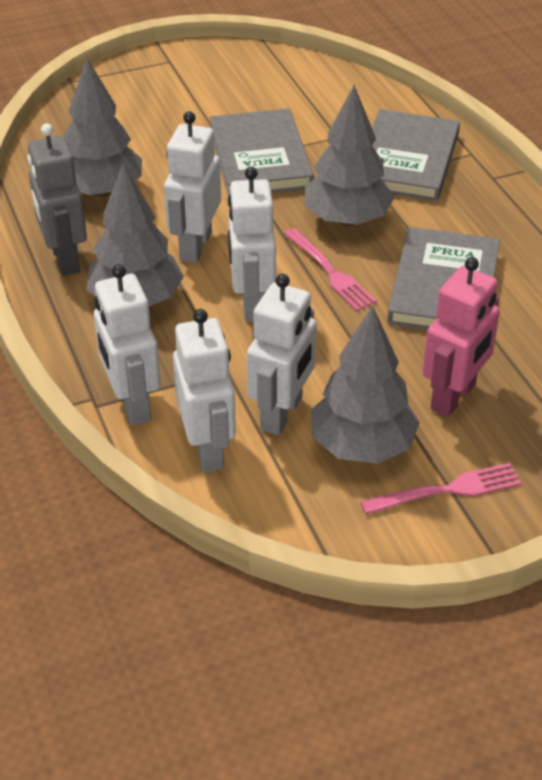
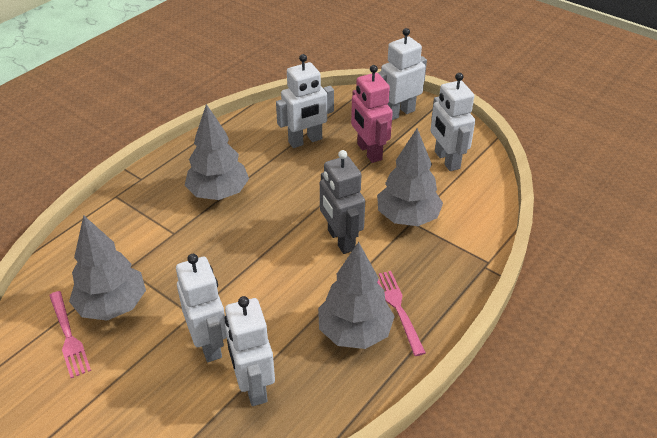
grey book: [209,108,314,196] [372,109,460,201] [387,227,500,330] = 3 -> none = 0

